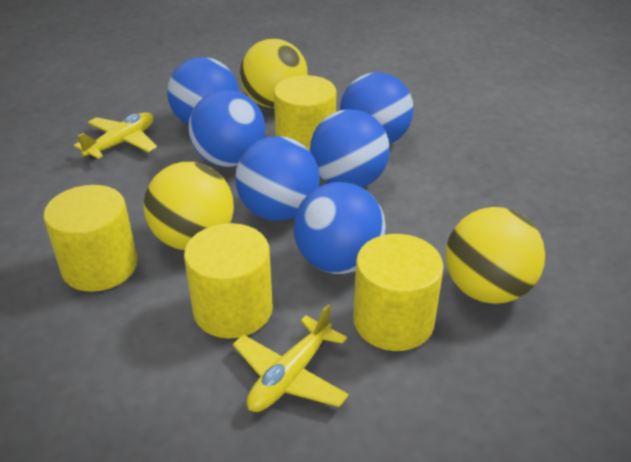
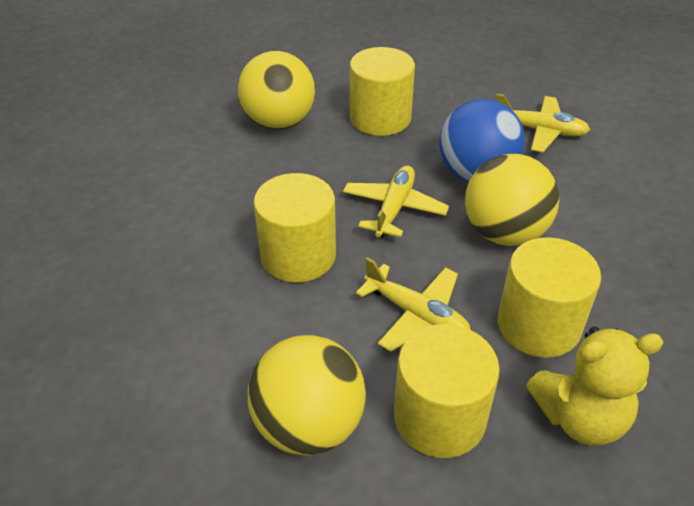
blue ball: [167,57,239,126] [189,90,266,167] [235,136,320,221] [294,182,386,274] [310,109,390,188] [340,72,414,144] = 6 -> [439,99,525,182] = 1
yellow plane: [74,112,157,160] [233,304,349,412] = 2 -> [343,165,449,237] [356,257,470,352] [496,94,590,152] = 3
yellow teddy bear: none = 0 -> [526,326,664,446] = 1

